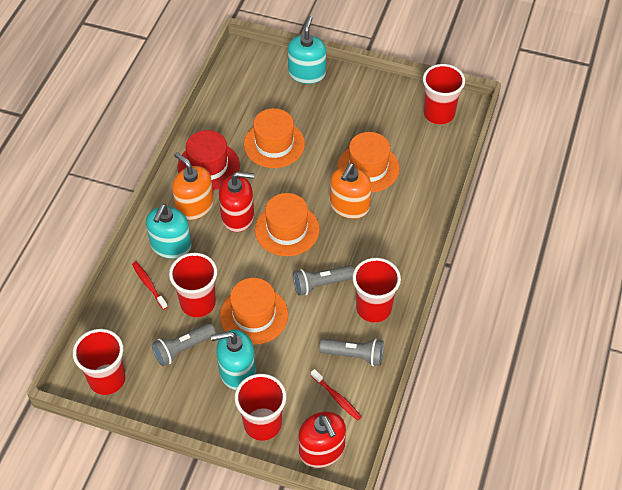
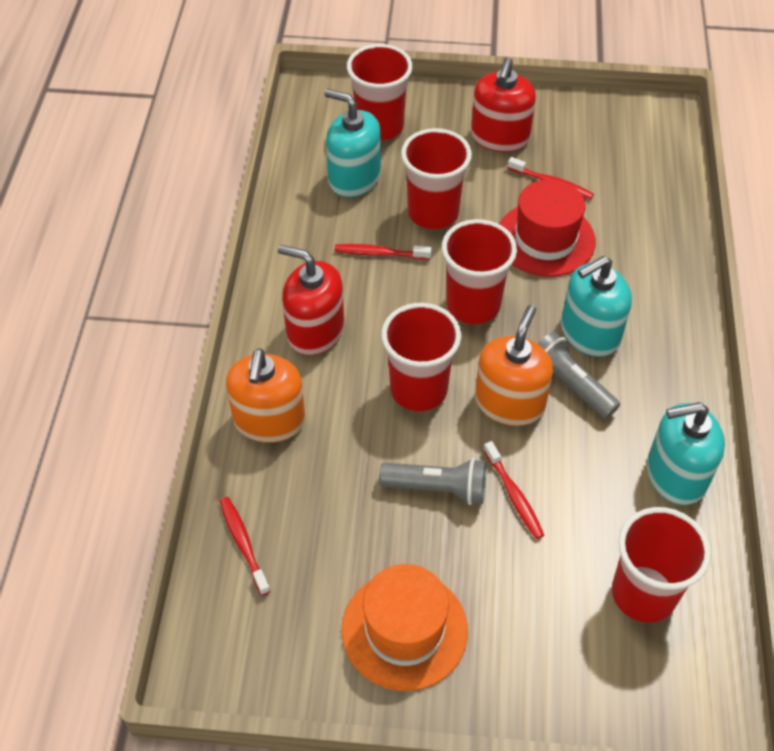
grey flashlight: [152,323,215,366] [293,265,354,296] [319,338,384,366] = 3 -> [379,458,486,505] [538,332,620,419] = 2
orange hat: [220,278,288,345] [244,108,305,168] [255,193,320,256] [337,132,400,192] = 4 -> [342,564,468,691] = 1
red toothbrush: [132,262,168,310] [311,369,362,421] = 2 -> [220,497,270,596] [335,244,431,260] [484,441,544,539] [508,157,594,200] = 4

